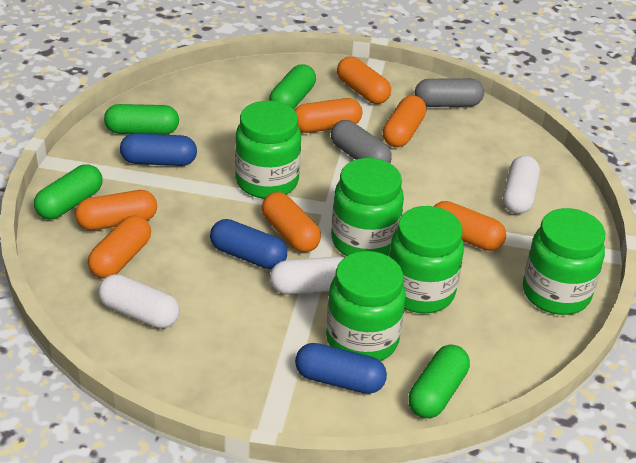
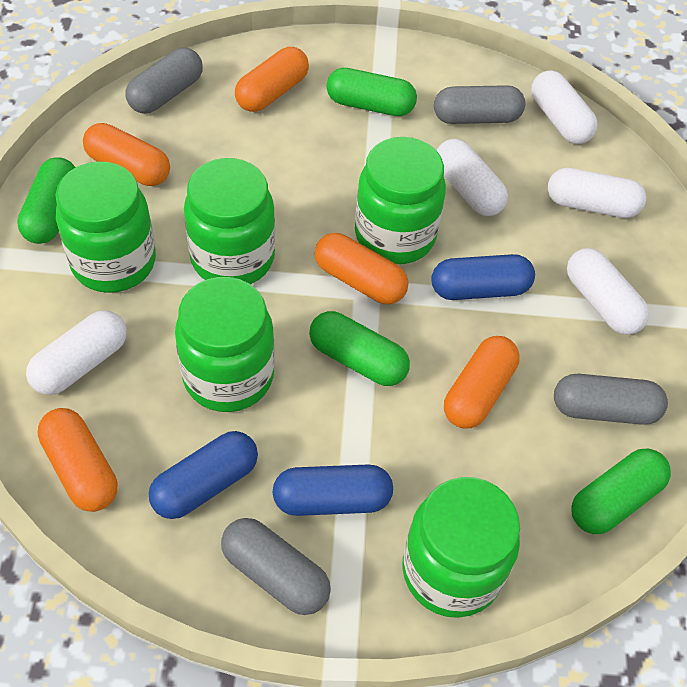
grey capsule: [331,120,392,163] [415,78,484,107] = 2 -> [125,48,203,114] [221,518,331,615] [434,85,525,124] [554,374,668,425] = 4
orange capsule: [75,190,157,230] [88,215,151,279] [262,192,321,252] [295,98,362,133] [337,57,391,104] [383,95,426,147] [434,201,506,251] = 7 -> [38,408,117,512] [83,123,170,186] [235,47,309,112] [315,233,408,304] [444,336,520,429] = 5
white capsule: [98,274,180,328] [270,256,344,294] [503,155,540,214] = 3 -> [26,310,127,395] [437,139,508,216] [531,70,598,144] [547,168,646,218] [567,248,649,335] = 5

